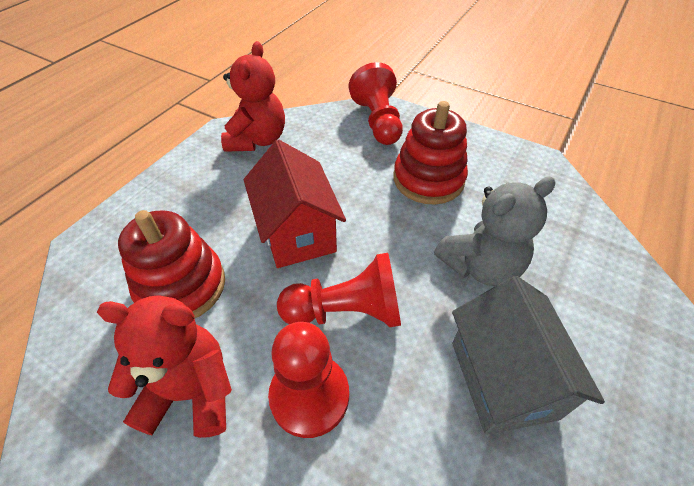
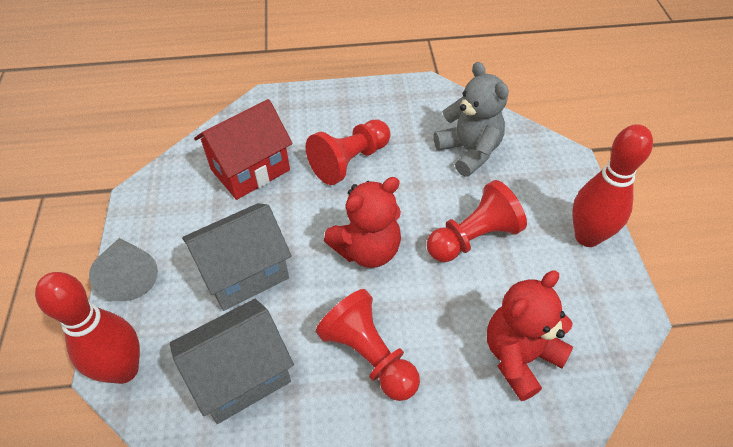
grey cone: none = 0 -> [89,238,158,301] = 1
grey house: [452,276,605,435] = 1 -> [170,299,294,424] [182,203,291,311] = 2
red bowling pin: none = 0 -> [35,272,140,384] [572,124,653,247] = 2
red stacking toy: [118,210,225,318] [393,101,468,204] = 2 -> none = 0

